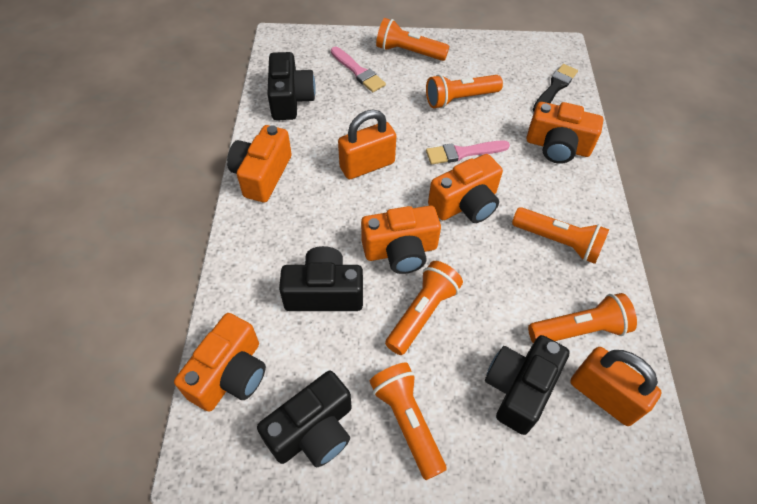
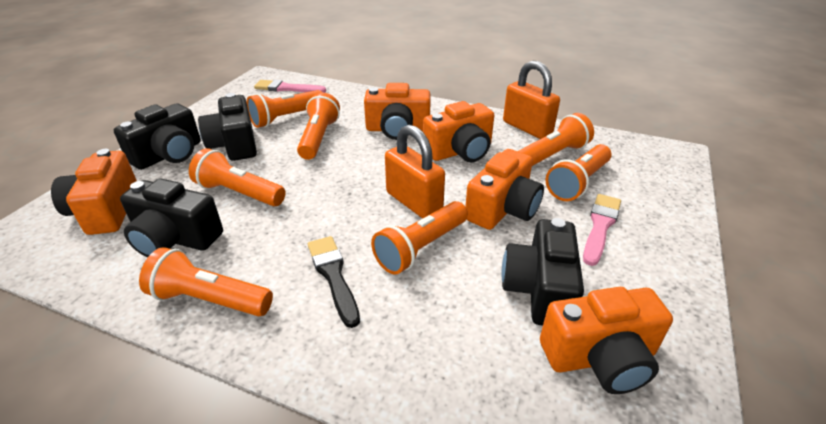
orange flashlight: [370,363,446,480] [376,18,449,61] [385,261,463,355] [426,74,503,109] [512,207,610,264] [528,293,637,343] = 6 -> [139,247,273,317] [189,148,286,206] [246,90,322,128] [297,92,340,160] [371,201,468,274] [518,113,594,166] [546,144,612,201] = 7

